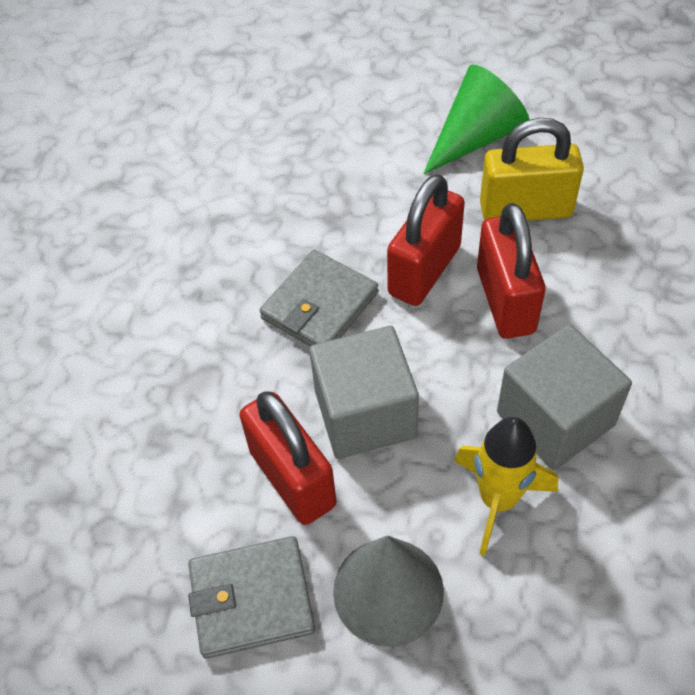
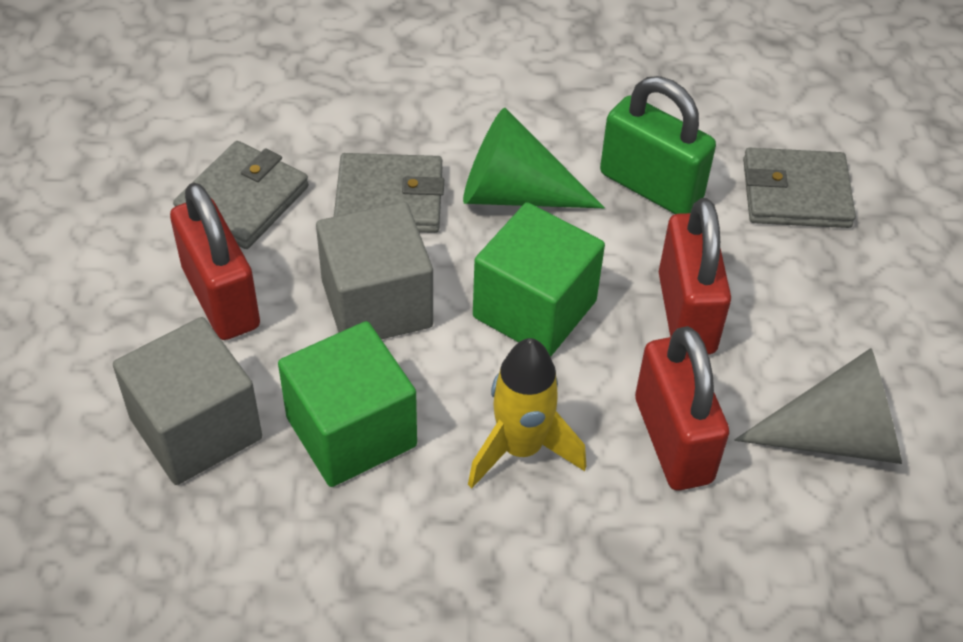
green cube: none = 0 -> [278,321,417,487] [473,202,605,357] = 2
green padlock: none = 0 -> [600,76,716,214] = 1
grey wallet: [188,536,315,659] [259,250,378,346] = 2 -> [173,141,309,249] [334,153,444,233] [743,148,856,228] = 3
yellow padlock: [480,118,584,221] = 1 -> none = 0

